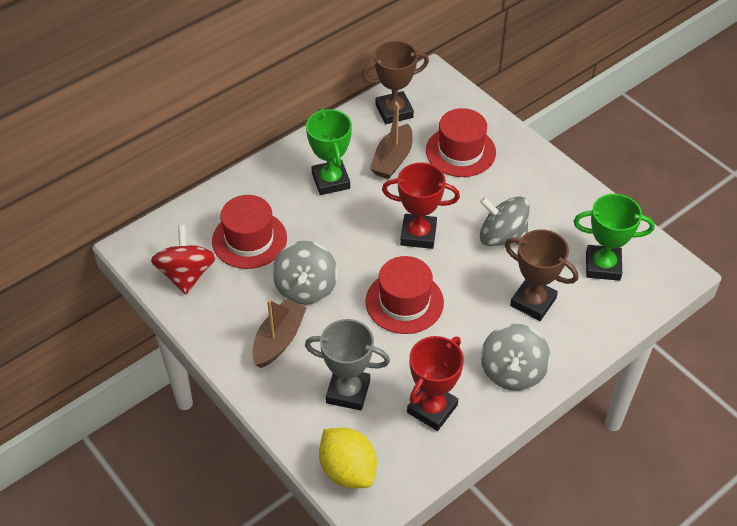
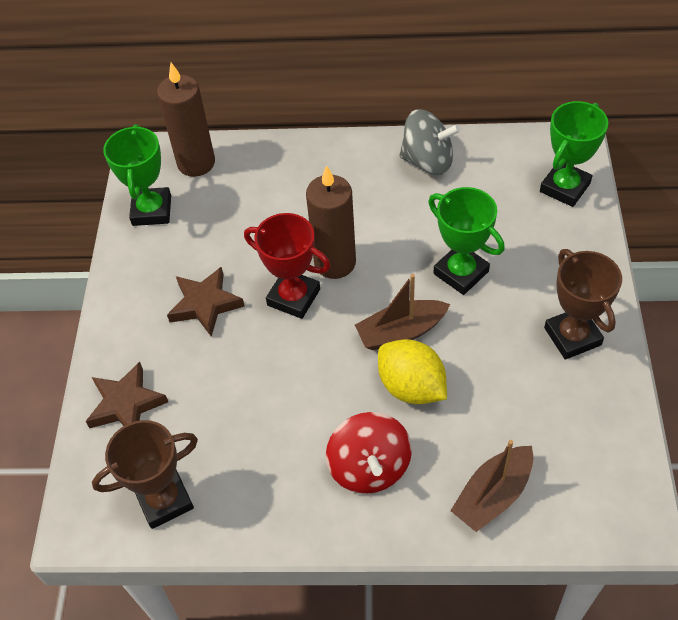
brown candle: none = 0 -> [157,62,215,177] [306,165,356,279] = 2
brown star: none = 0 -> [85,362,168,428] [167,267,245,337] = 2
green trophy: [306,108,352,195] [574,194,655,281] = 2 -> [103,124,171,226] [428,187,505,295] [540,101,608,207] = 3
grey spinning top: [272,241,338,305] [480,196,530,246] [481,324,551,391] = 3 -> [399,109,461,175] = 1
grey trophy: [305,319,390,411] = 1 -> none = 0
red hat: [212,195,287,269] [365,256,444,334] [426,108,496,177] = 3 -> none = 0
red trophy: [382,163,460,249] [407,336,464,431] = 2 -> [244,213,331,319] = 1

